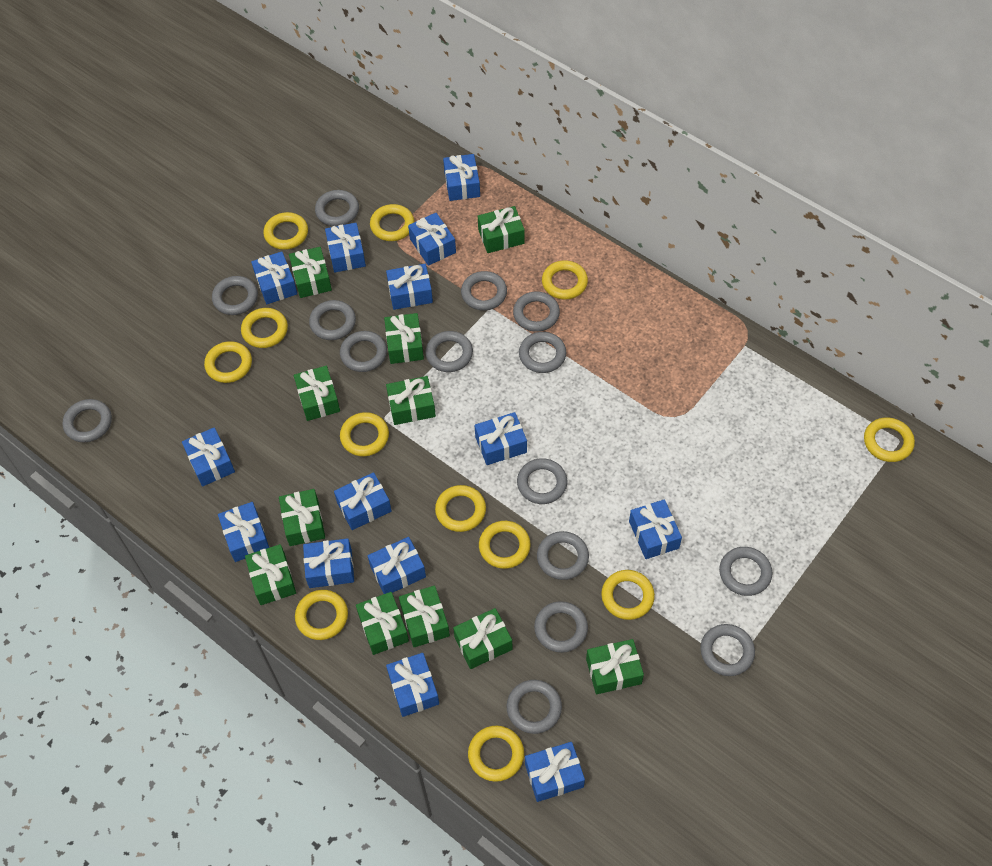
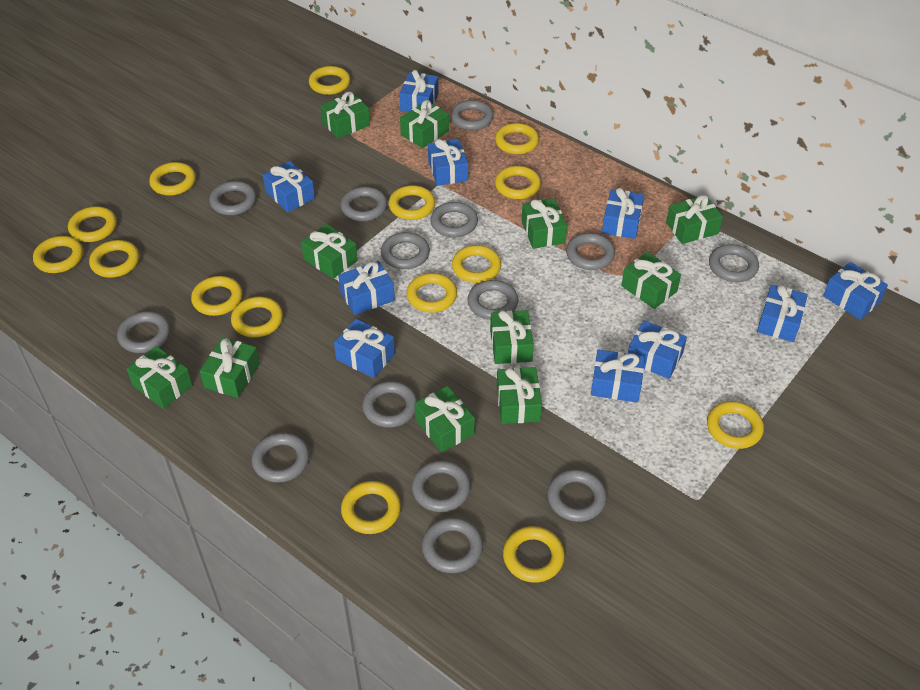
blue gift: [182,427,235,487] [218,502,269,562] [251,252,297,304] [303,538,354,588] [325,223,366,273] [334,472,391,530] [368,537,426,594] [386,264,433,310] [386,653,439,717] [408,213,456,266] [443,154,480,201] [475,412,527,465] [525,742,585,802] [629,499,682,559] = 14 -> [263,161,315,212] [334,319,395,378] [338,261,395,315] [399,70,439,112] [428,139,468,186] [591,349,645,403] [602,188,644,239] [628,320,687,379] [757,284,808,342] [823,262,888,320] = 10
grey ring: [63,399,112,443] [212,276,258,315] [309,300,356,340] [315,190,359,226] [340,331,387,372] [425,331,473,372] [461,271,507,310] [507,680,562,734] [513,292,560,332] [517,458,567,504] [519,332,566,373] [534,601,588,653] [537,531,589,580] [700,624,755,676] [719,547,772,596] = 15 -> [117,311,170,353] [209,181,256,215] [252,433,310,483] [340,187,387,221] [362,381,418,428] [381,232,430,269] [412,460,471,512] [422,518,483,573] [430,202,478,237] [450,100,494,130] [467,280,518,320] [547,469,607,522] [566,233,615,270] [709,244,759,282] = 14
yellow ring: [204,341,252,383] [241,308,288,348] [263,212,308,250] [295,590,348,640] [340,412,389,456] [370,204,414,241] [435,485,486,532] [468,726,524,782] [479,521,531,569] [542,260,588,300] [601,570,655,620] [864,417,915,462] = 12 -> [33,236,84,273] [68,206,117,242] [89,240,140,278] [149,162,196,196] [191,276,243,316] [231,297,283,338] [309,66,350,95] [341,481,401,534] [389,185,435,220] [407,273,457,313] [452,245,501,283] [495,123,539,154] [495,166,541,199] [503,526,565,583] [707,401,764,449] = 15

